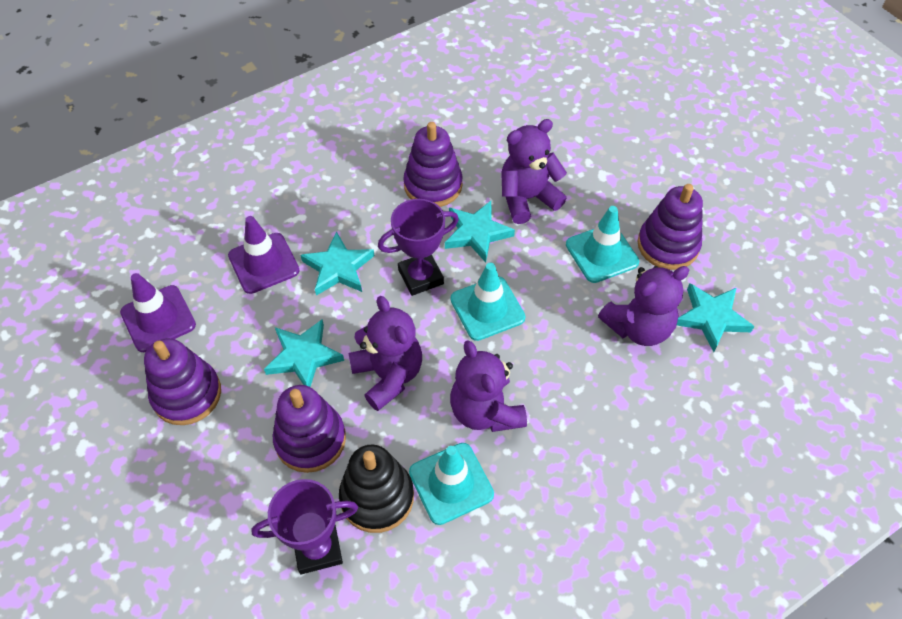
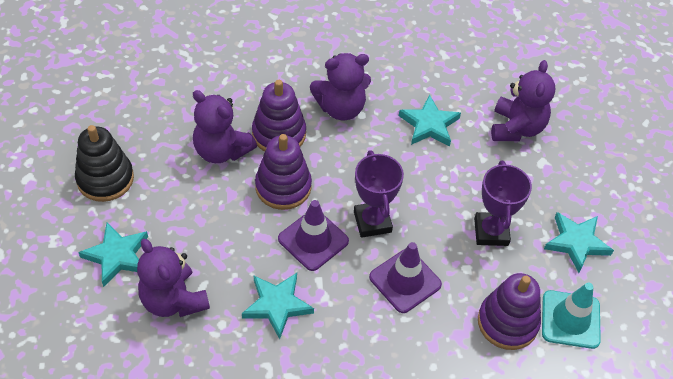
purple stacking toy: [144,338,221,425] [273,385,346,473] [403,122,462,207] [638,184,703,270] = 4 -> [252,80,306,151] [255,134,312,210] [478,273,541,350] = 3
turquoise traffic cone: [409,443,494,525] [450,263,525,341] [566,206,639,283] = 3 -> [542,283,601,349] = 1

